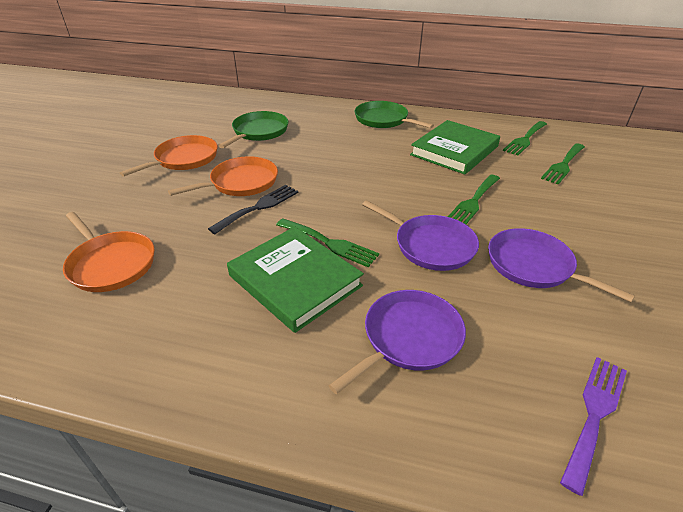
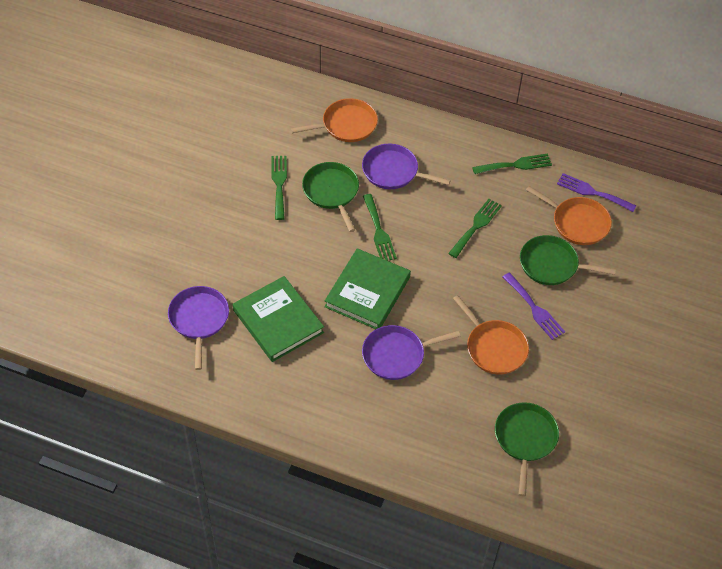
black fork: [208,185,299,234] = 1 -> none = 0
green pan: [219,111,288,148] [355,101,434,128] = 2 -> [302,162,359,232] [495,402,559,496] [520,235,616,285] = 3
purple fork: [560,357,627,496] = 1 -> [503,273,565,340] [557,173,636,212] = 2

